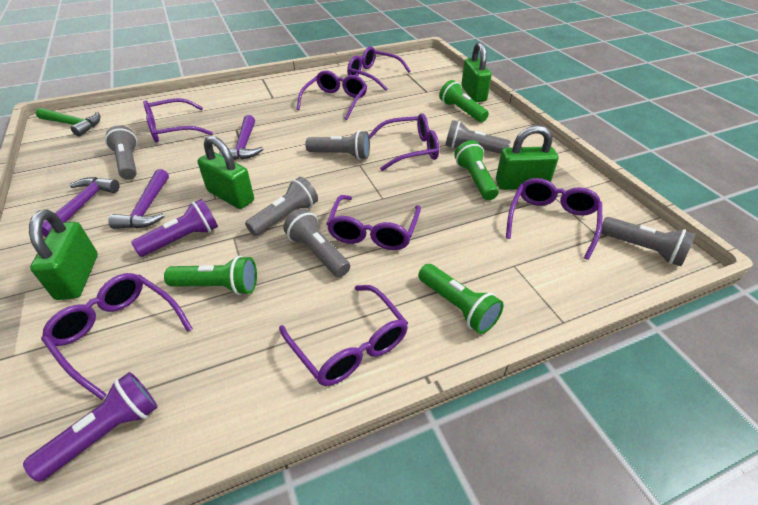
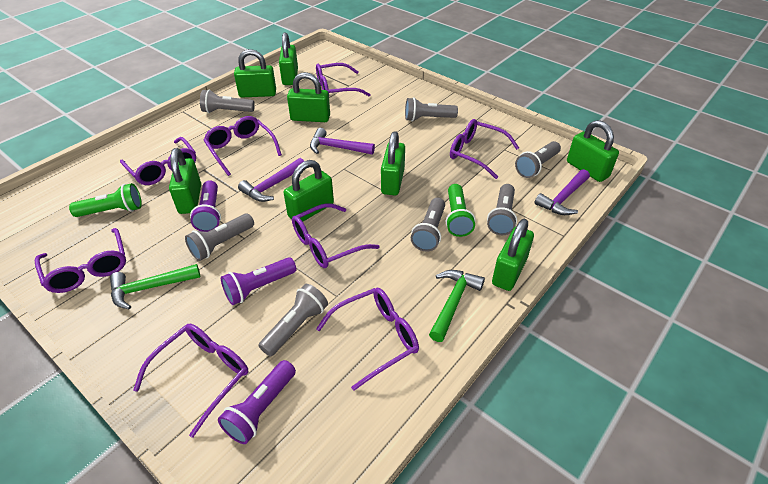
green flashlight: [164,256,257,295] [418,264,504,334] [439,80,489,122] [454,140,499,200] = 4 -> [69,183,142,217] [446,184,475,237] = 2
green hammer: [36,108,101,137] = 1 -> [110,264,200,310] [429,270,485,342] = 2
green padlock: [29,210,98,300] [198,135,254,209] [461,42,492,102] [496,125,558,190] = 4 -> [169,148,201,214] [234,49,276,97] [279,32,298,85] [284,160,334,222] [287,72,330,122] [381,131,405,195] [492,219,534,291] [567,120,619,182] = 8
grey flashlight: [105,125,137,180] [245,177,318,236] [283,209,350,277] [305,130,370,160] [445,120,511,154] [601,217,695,266] = 6 -> [185,214,254,261] [200,90,255,113] [258,284,328,357] [405,97,458,122] [411,197,445,252] [487,184,517,235] [515,141,561,178] = 7
purple flashlight: [23,372,158,482] [131,199,218,257] = 2 -> [190,180,221,232] [218,360,296,444] [221,257,296,305] = 3

